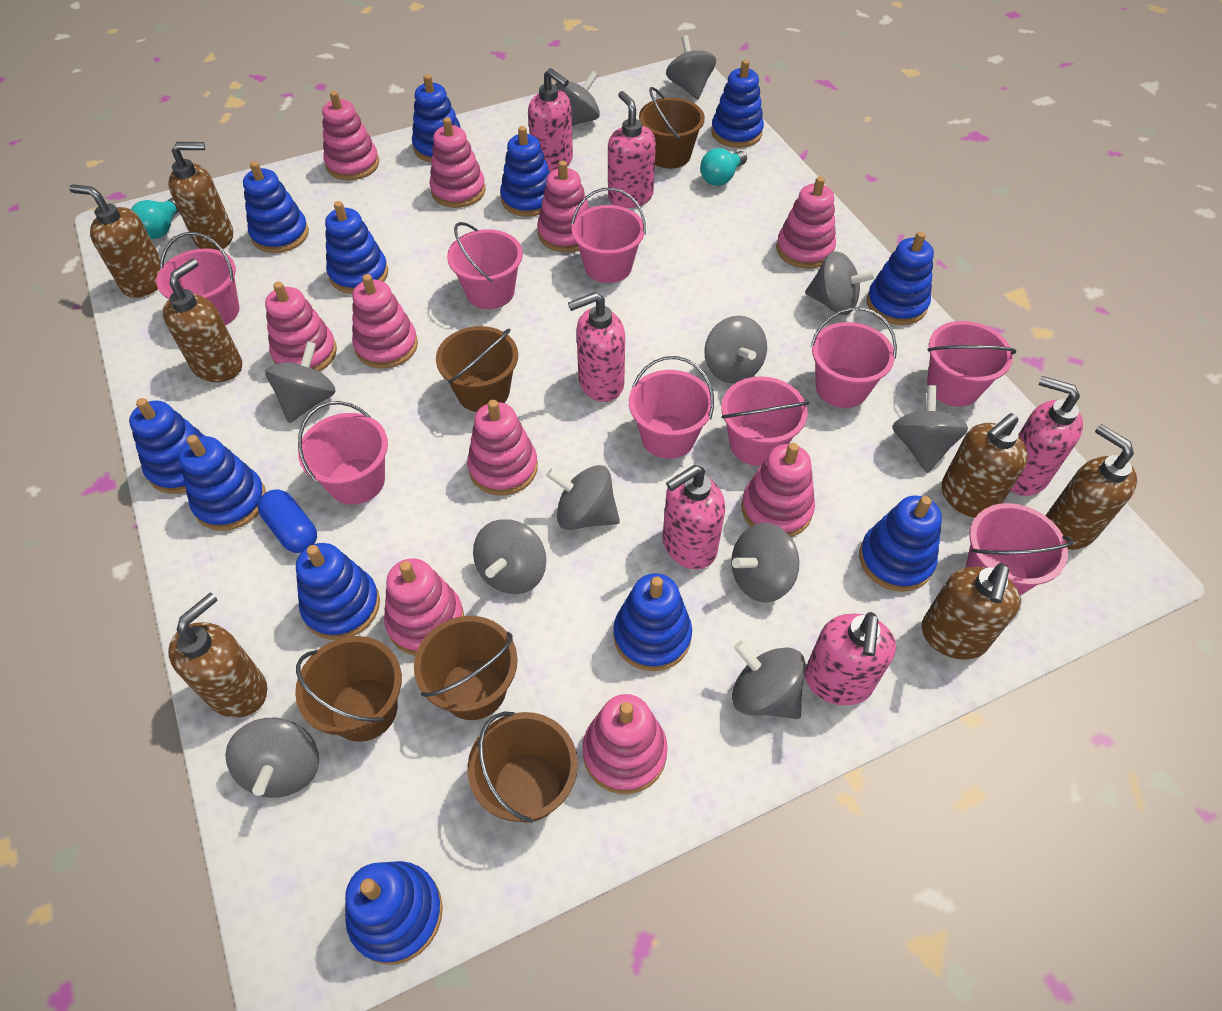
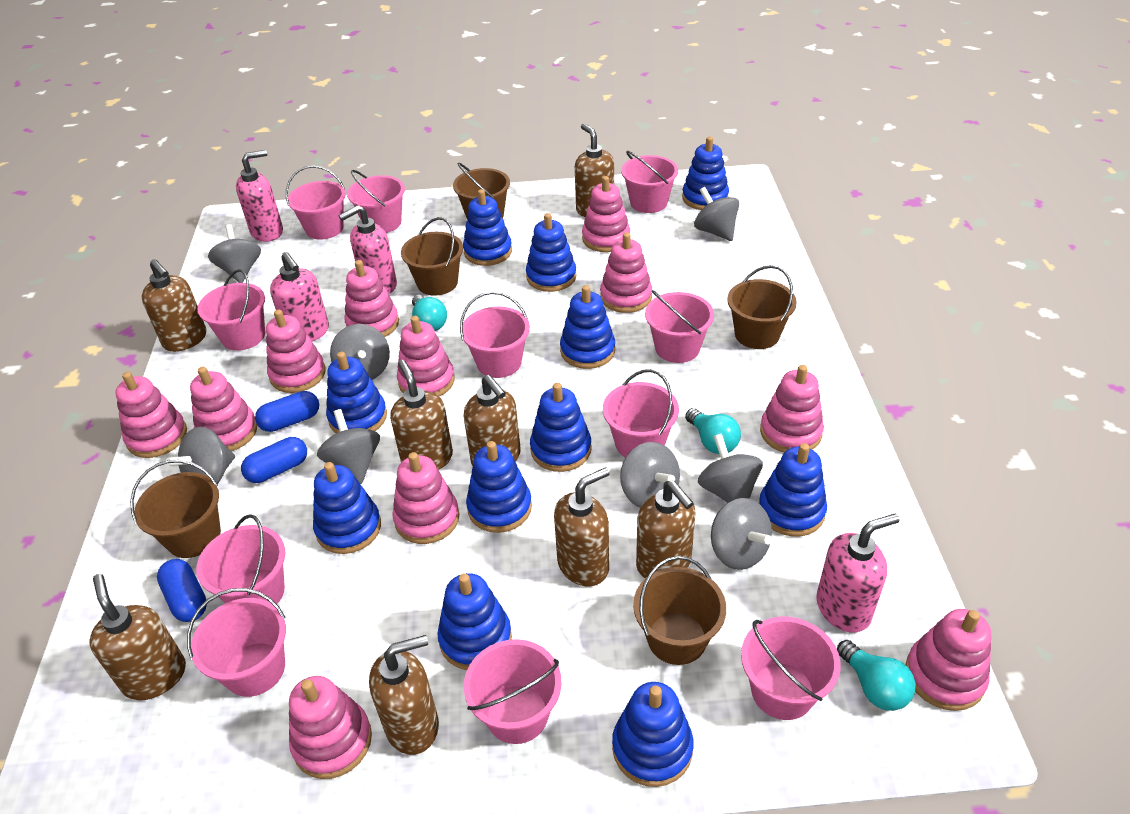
blue capsule: [258,489,317,553] = 1 -> [157,559,207,622] [241,437,307,483] [255,391,319,432] = 3
blue stacking toy: [129,398,205,494] [179,435,266,531] [243,161,309,253] [296,543,380,640] [325,201,388,294] [345,861,443,965] [412,74,461,162] [500,126,550,217] [613,573,692,671] [711,60,764,148] [859,496,942,592] [867,231,934,325] = 12 -> [313,462,381,554] [326,352,387,433] [437,573,512,670] [463,189,512,266] [466,441,532,533] [526,213,577,292] [530,383,592,472] [560,285,615,369] [612,682,694,787] [682,137,729,210] [759,443,827,536] = 11
brown soap dispenser: [69,184,161,298] [162,259,242,382] [168,142,233,250] [168,593,267,718] [922,563,1020,660] [942,413,1028,518] [1046,424,1137,550] = 7 -> [89,574,186,700] [142,259,206,352] [369,635,439,755] [390,360,453,470] [463,375,521,466] [554,467,610,586] [575,123,614,217] [636,480,695,578] = 8
grey spinning top: [225,718,319,798] [265,341,336,423] [473,519,546,594] [546,465,620,530] [555,71,600,126] [666,35,716,99] [704,316,767,384] [731,523,799,603] [732,641,806,719] [805,251,877,315] [892,385,968,473] = 11 -> [166,427,235,484] [208,224,261,283] [317,409,380,484] [330,324,390,380] [620,442,680,508] [694,187,739,241] [698,434,763,503] [711,498,772,570] = 8
pink bucket: [156,232,239,325] [298,401,388,505] [447,222,523,309] [571,188,646,283] [629,356,714,459] [721,376,809,466] [811,307,897,408] [927,321,1016,407] [966,503,1074,596] = 9 -> [187,588,286,697] [196,514,285,604] [198,269,265,351] [286,165,346,240] [347,170,405,233] [460,292,530,378] [464,639,562,744] [603,369,679,458] [621,151,678,213] [645,290,714,363] [741,617,841,720] = 11
pink soap dispenser: [528,68,573,172] [568,292,625,402] [608,91,656,208] [662,465,725,569] [805,612,896,705] [1010,376,1083,496] = 6 -> [236,150,283,242] [270,252,329,342] [339,205,397,294] [816,513,900,633] = 4
pink stacking toy: [265,281,337,372] [322,91,379,180] [352,274,418,369] [384,558,464,656] [429,117,485,208] [467,400,538,496] [537,160,590,252] [582,694,668,794] [741,443,815,537] [776,176,836,269] = 10 -> [115,372,187,458] [190,367,257,451] [266,309,325,393] [289,676,372,779] [344,260,399,337] [392,452,459,544] [397,316,455,397] [582,176,630,252] [600,232,652,313] [760,365,824,453] [906,609,991,711] = 11
turquoise light bulb: [131,197,179,239] [700,148,747,186] = 2 -> [412,295,447,331] [685,408,741,454] [837,640,916,711] = 3

